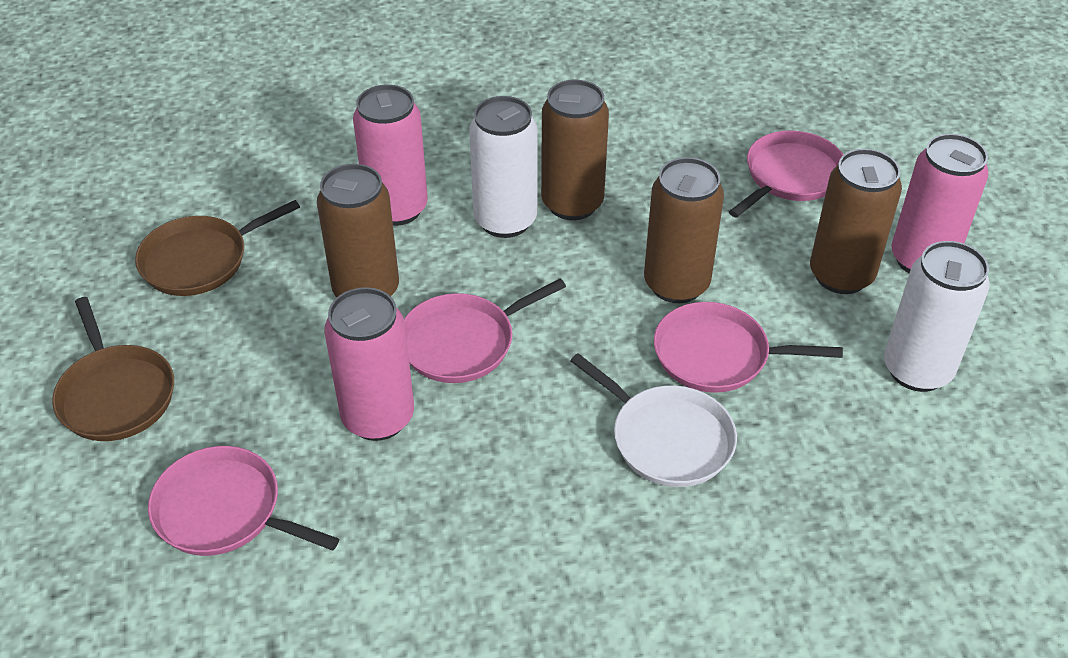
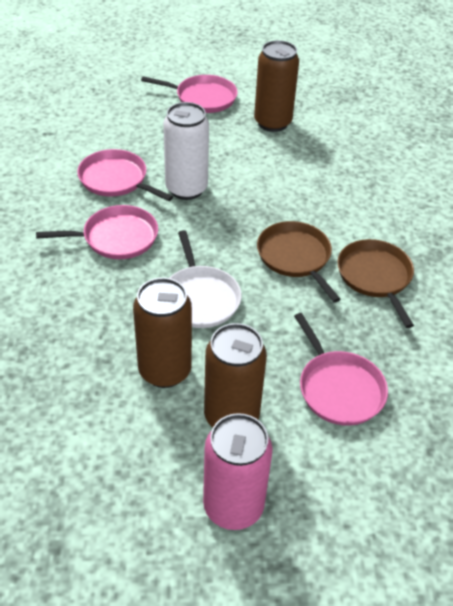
brown can: [317,164,399,297] [541,80,609,220] [644,157,724,303] [810,149,902,294] = 4 -> [133,278,192,388] [204,323,267,428] [254,40,299,132] = 3
pink can: [324,287,414,441] [353,85,428,226] [891,134,989,273] = 3 -> [203,413,272,530] = 1
white can: [469,96,538,238] [884,241,990,392] = 2 -> [163,102,209,200] = 1

